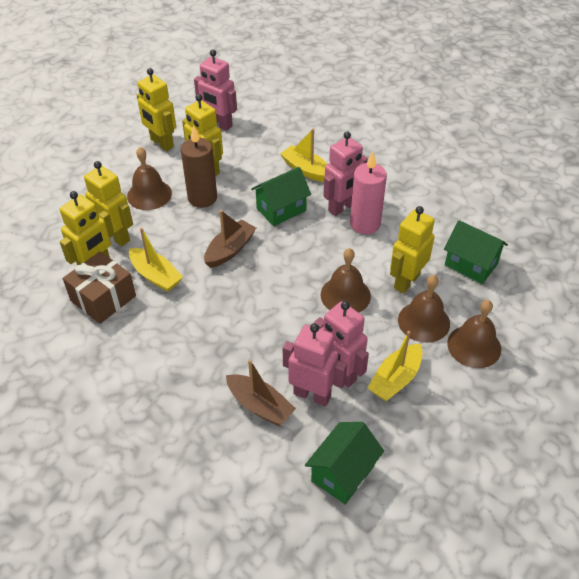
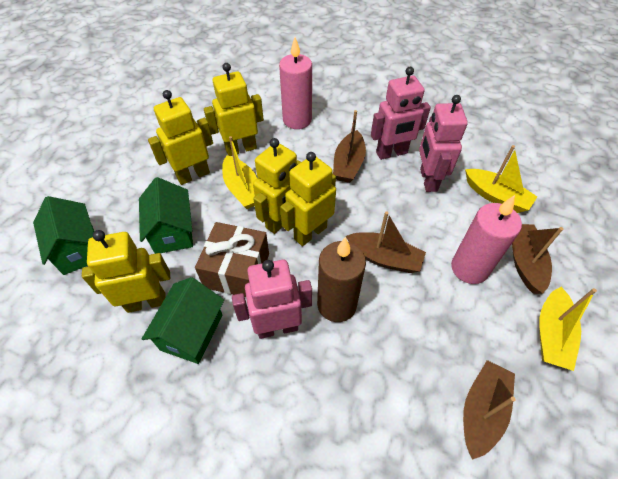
brown bell: [127,147,172,210] [320,248,371,313] [398,275,450,343] [447,300,501,368] = 4 -> none = 0
brown boat: [204,210,256,268] [226,359,296,426] = 2 -> [333,110,366,183] [346,211,426,273] [463,360,516,460] [512,224,563,294] = 4
pink candle: [350,151,387,234] = 1 -> [279,37,312,129] [451,195,522,284] = 2
pink robot: [194,50,237,131] [283,323,347,407] [314,301,369,388] [323,131,368,216] = 4 -> [232,260,312,339] [371,67,431,160] [419,95,468,192] = 3

